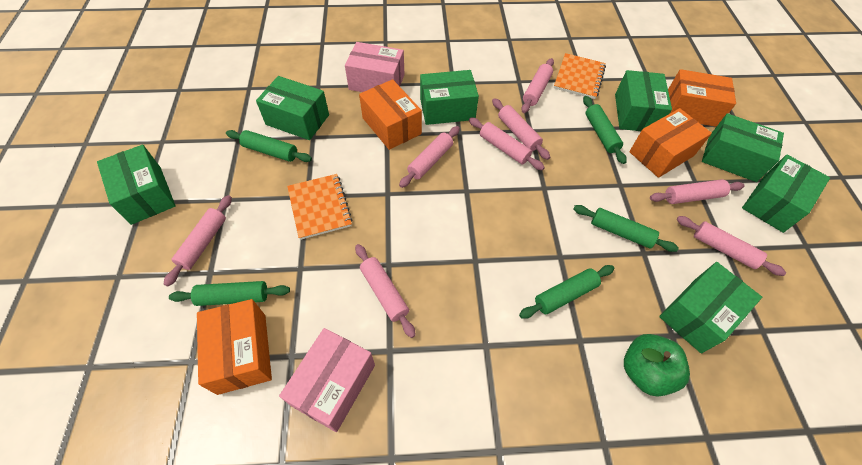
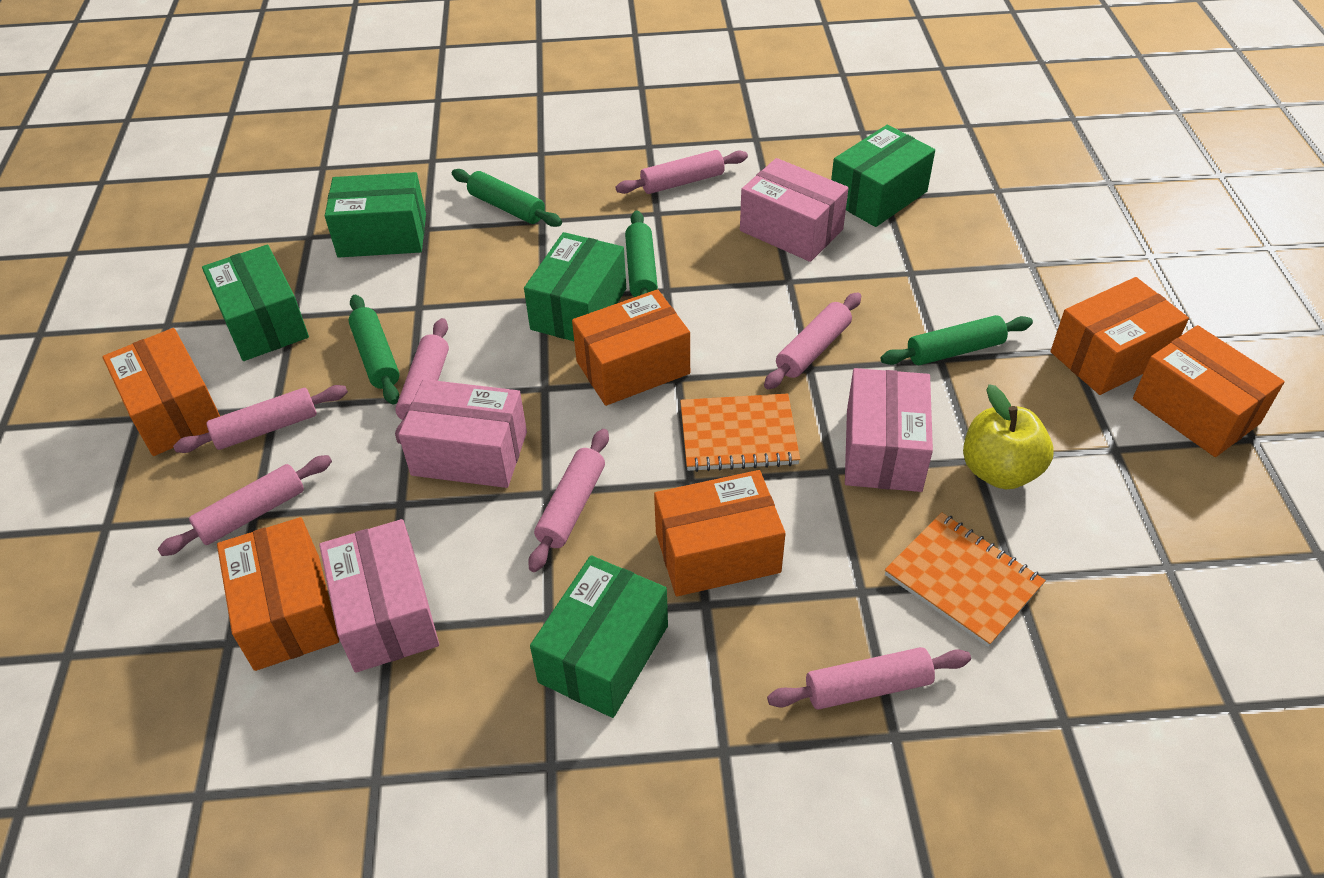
green apple: [624,334,690,397] = 1 -> none = 0
green box: [97,145,176,225] [256,76,329,140] [420,70,479,125] [615,70,672,131] [659,262,762,353] [702,113,784,182] [742,154,830,233] = 7 -> [202,244,309,361] [325,172,426,258] [524,232,626,341] [530,555,668,718] [831,125,935,227] = 5
green rolling pin: [169,281,290,306] [226,130,312,162] [519,265,614,319] [573,205,679,252] [583,96,627,164] = 5 -> [348,295,399,405] [452,169,562,227] [625,210,658,297] [881,315,1033,365] = 4
orange box: [197,299,272,395] [359,79,422,150] [629,108,712,178] [668,69,736,127] = 4 -> [102,328,220,456] [217,517,339,671] [572,289,690,406] [654,470,786,596] [1050,277,1189,395] [1133,325,1285,457] = 6
pink box: [279,328,375,432] [345,42,405,92] = 2 -> [319,519,439,673] [398,379,527,488] [740,158,848,262] [845,368,933,492] = 4
pink rolling pin: [164,195,232,287] [355,244,416,338] [399,126,460,188] [469,117,545,170] [492,98,550,160] [521,58,554,113] [650,179,744,204] [676,216,786,276] = 8 -> [157,455,332,556] [173,385,348,453] [395,318,449,444] [528,429,609,572] [616,150,748,194] [764,292,861,389] [767,647,971,710] = 7
yellow apple: none = 0 -> [963,384,1053,489] = 1

